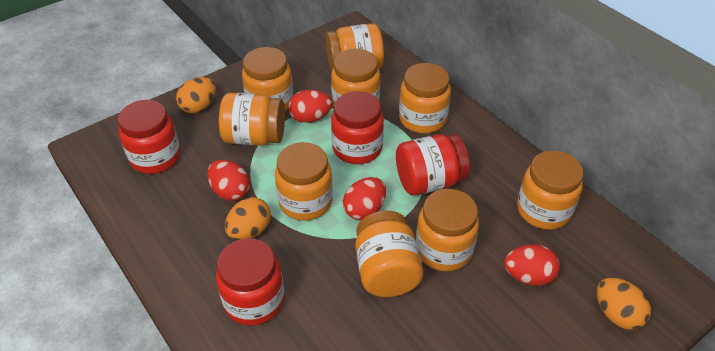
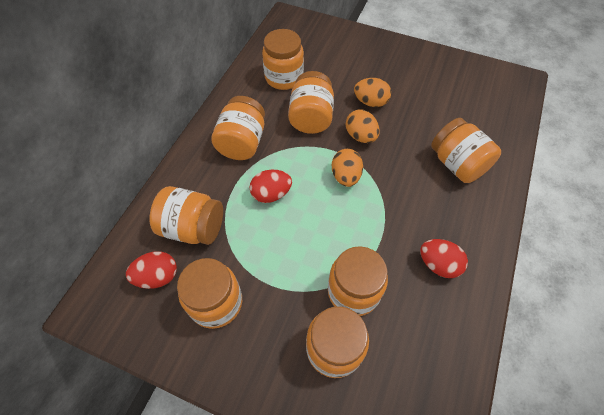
orange jar: [219,93,285,145] [242,47,293,111] [275,142,333,221] [326,23,384,71] [331,49,380,106] [356,210,423,297] [399,63,451,133] [416,189,479,271] [517,150,583,230] = 9 -> [149,186,223,245] [177,258,242,329] [211,96,265,160] [262,29,304,90] [288,71,334,134] [306,306,369,378] [328,246,388,316] [431,118,501,183] = 8
red egg: [207,160,250,201] [288,90,332,123] [343,177,386,220] [504,244,560,286] = 4 -> [126,251,177,289] [249,170,292,203] [420,239,468,278] = 3
red jar: [118,100,180,174] [216,238,285,326] [331,91,384,164] [396,134,470,196] = 4 -> none = 0

